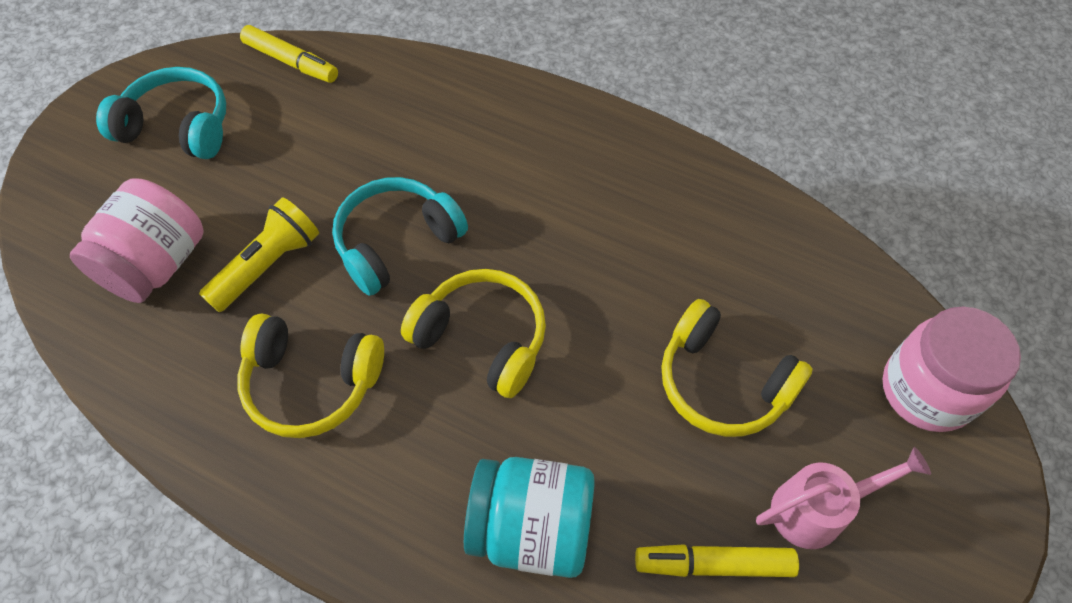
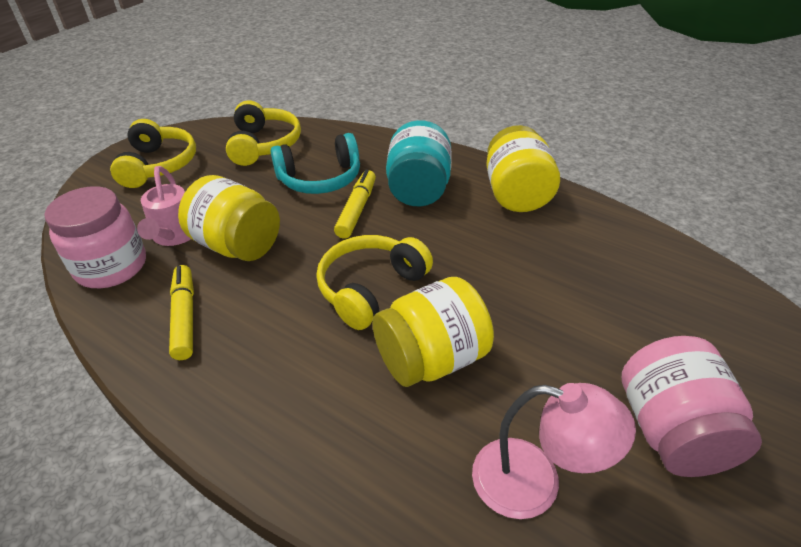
pink lamp: none = 0 -> [472,383,636,519] = 1
turquoise headphones: [96,67,226,159] [332,177,468,296] = 2 -> [271,133,360,194] = 1
yellow flashlight: [199,197,319,312] = 1 -> none = 0
yellow jar: none = 0 -> [178,175,280,261] [372,277,494,387] [486,125,560,212] = 3

